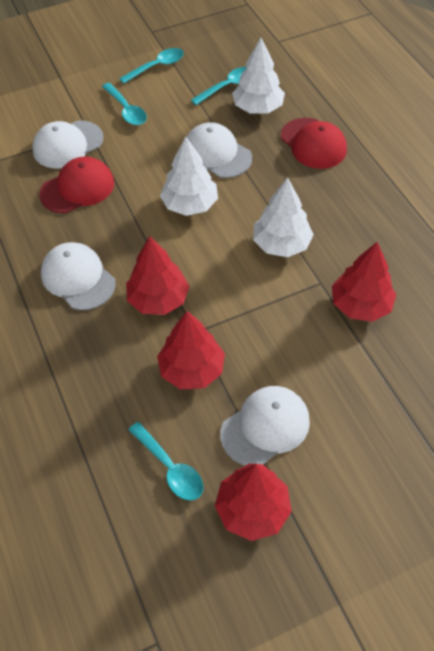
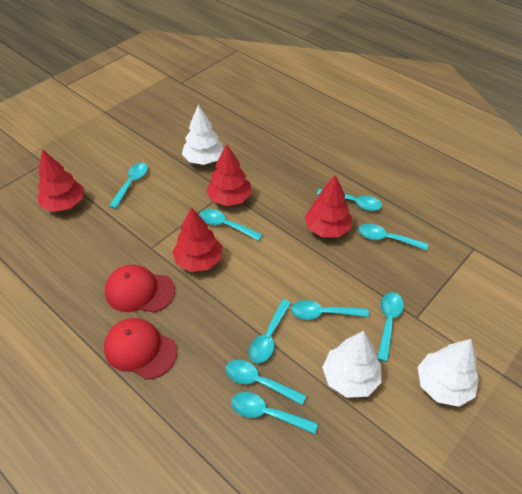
turquoise spoon: [102,83,147,125] [119,48,184,84] [128,422,204,501] [191,67,247,105] = 4 -> [109,163,148,209] [200,209,262,241] [225,360,306,405] [231,392,318,434] [248,299,291,363] [291,300,369,320] [317,189,382,211] [358,224,428,250] [377,292,404,362] = 9
white cap: [32,121,104,168] [41,242,116,310] [187,122,252,178] [220,386,310,466] = 4 -> none = 0

